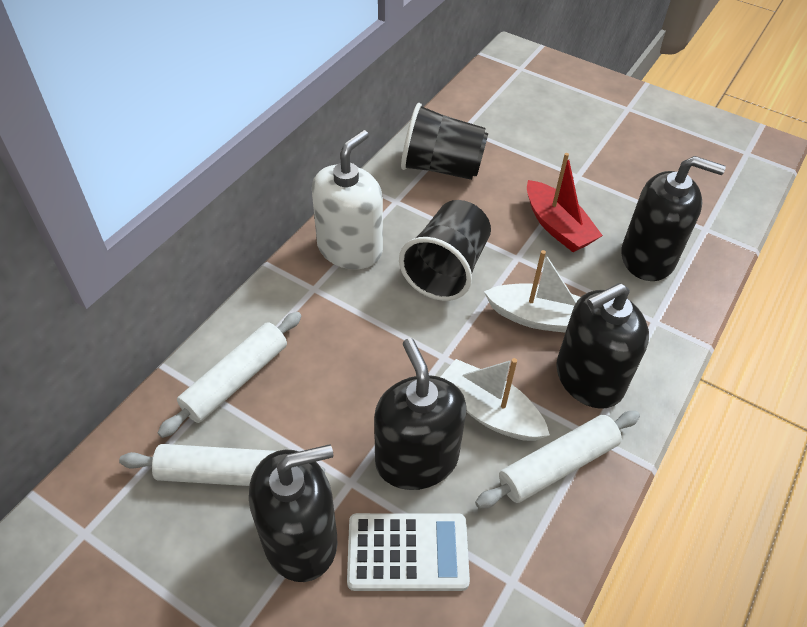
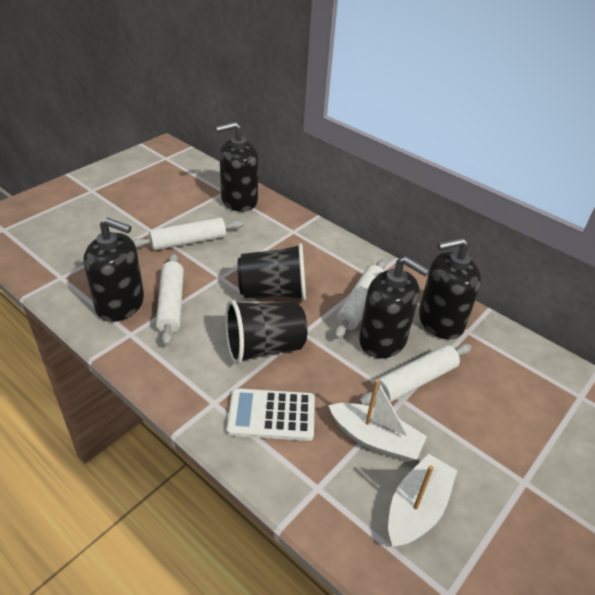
red boat: [527,153,603,252] = 1 -> none = 0
white rolling pin: [119,444,325,486] [158,312,301,438] [475,411,640,508] = 3 -> [133,217,244,250] [156,253,184,346] [334,259,386,339] [359,344,472,405] = 4
white soap dispenser: [312,130,383,269] = 1 -> none = 0

